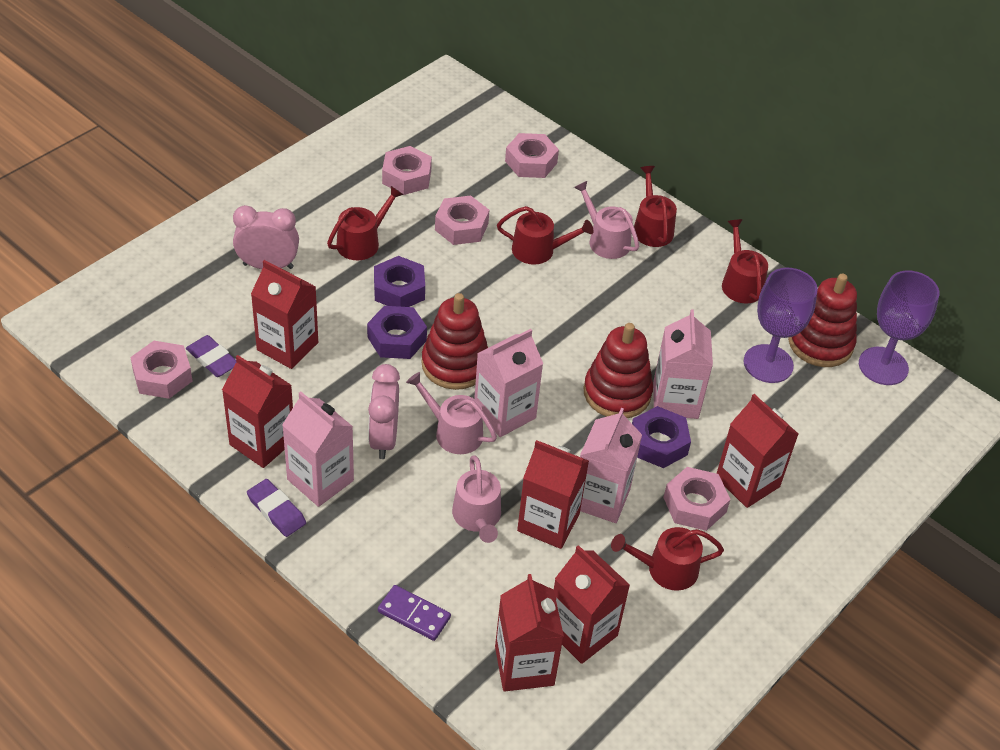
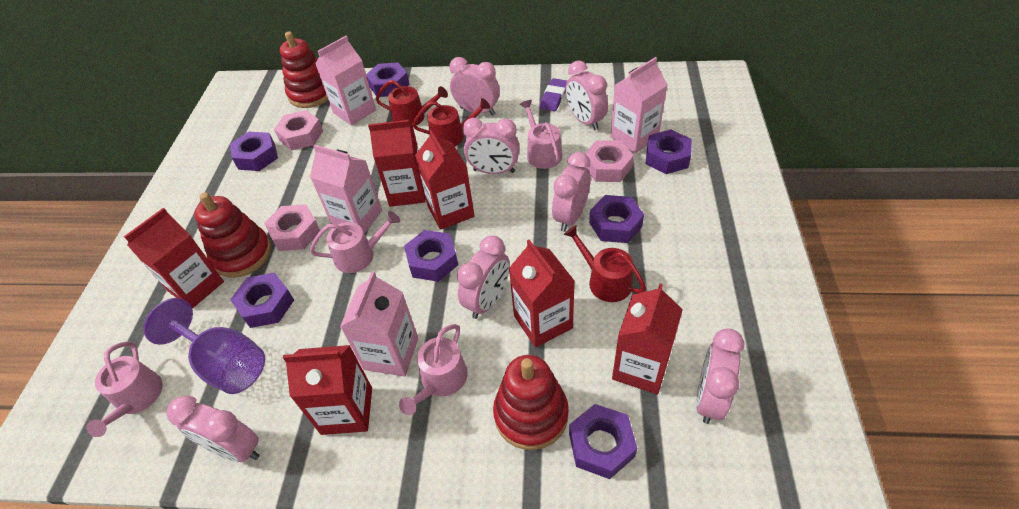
pink clock: [233,205,299,269] [368,364,400,459] = 2 -> [167,395,260,462] [449,57,500,115] [457,235,510,319] [463,118,520,174] [552,152,591,232] [565,61,608,130] [696,329,745,424] = 7
pink nut: [130,341,192,399] [382,146,432,195] [435,195,489,245] [505,133,559,178] [663,467,731,531] = 5 -> [264,204,320,251] [274,110,323,150] [585,140,634,182] = 3
pink watering can: [406,372,497,454] [452,455,501,543] [574,181,639,259] = 3 -> [86,341,163,437] [310,211,400,273] [399,324,468,415] [520,100,562,169] = 4
purple domino: [378,585,451,641] = 1 -> none = 0
purple eraser: [186,335,236,377] [247,479,306,537] = 2 -> [540,78,567,111] = 1
purple goblet: [744,268,818,383] [859,270,939,385] = 2 -> [143,298,265,394] = 1
purple nut: [367,306,427,359] [374,256,425,307] [632,406,691,468] = 3 -> [230,132,278,171] [230,272,294,328] [366,63,409,97] [404,230,458,282] [569,404,637,479] [589,195,644,243] [645,129,692,174] = 7
red watering can: [327,186,403,260] [497,206,593,265] [611,527,724,591] [634,166,677,247] [722,219,768,303] = 5 -> [376,80,448,127] [412,98,490,146] [564,225,646,302] = 3

